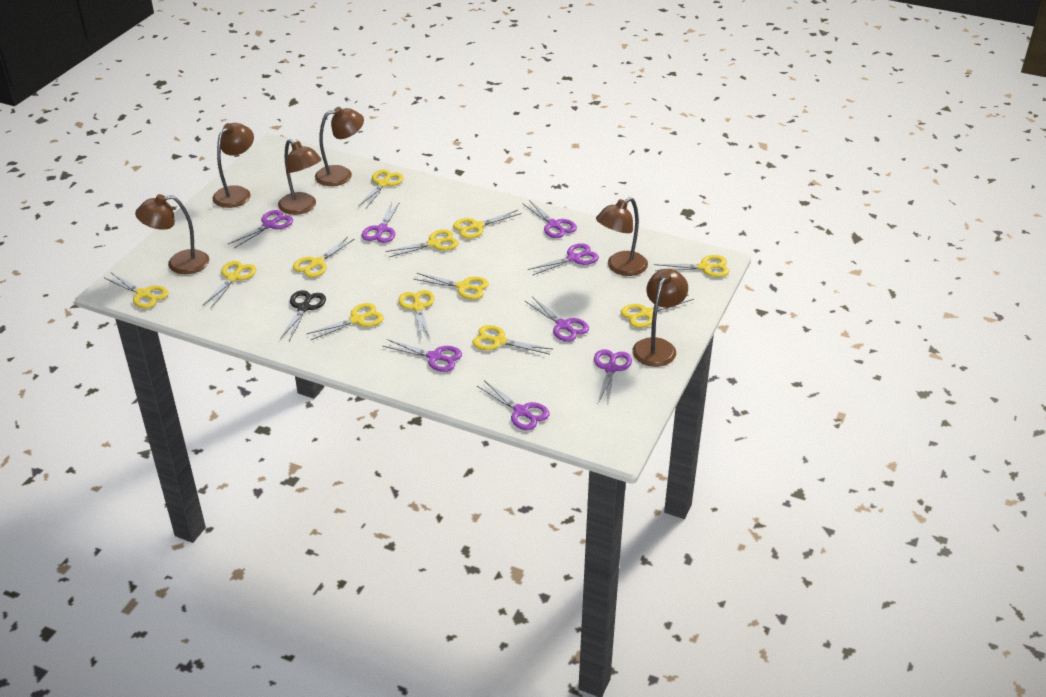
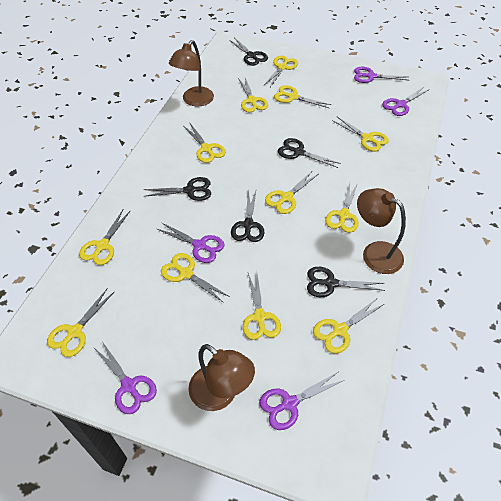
black scissors: [280,290,326,341] = 1 -> [143,177,211,201] [229,38,268,66] [231,190,264,242] [278,138,341,168] [307,267,385,297] = 5
brown lamp: [135,194,209,274] [212,123,254,208] [278,139,322,215] [315,107,364,186] [596,197,648,276] [632,269,688,367] = 6 -> [169,40,214,106] [189,344,255,411] [357,188,406,274] = 3
purple scissors: [228,210,293,248] [362,202,400,243] [383,339,462,372] [477,380,550,430] [522,200,577,238] [525,297,589,342] [528,243,599,275] [594,349,632,406] = 8 -> [93,343,157,414] [157,222,225,263] [259,372,344,430] [354,67,410,83] [382,87,430,116] = 5

